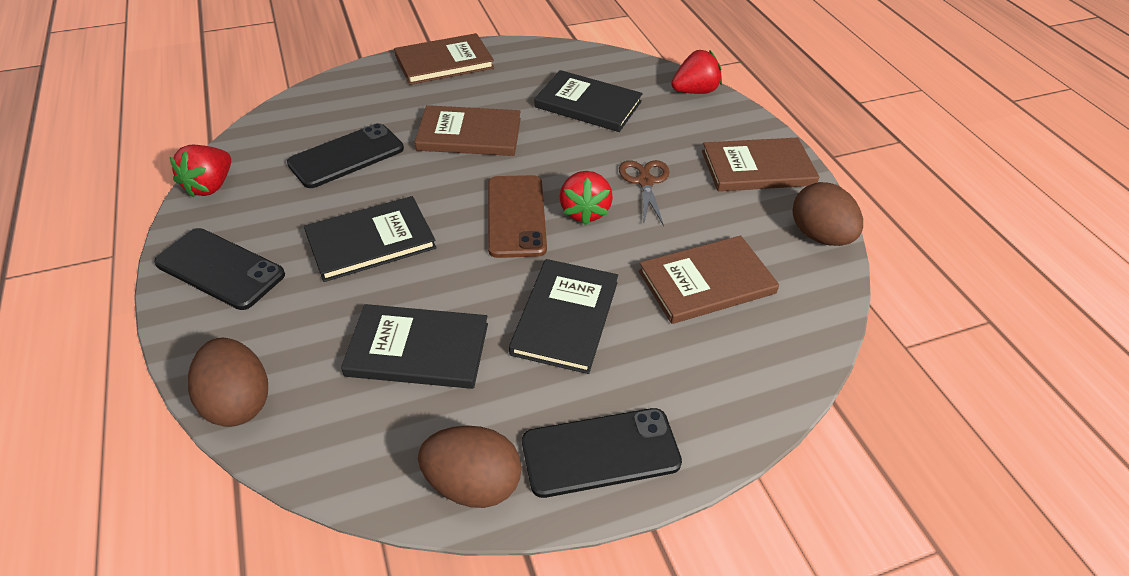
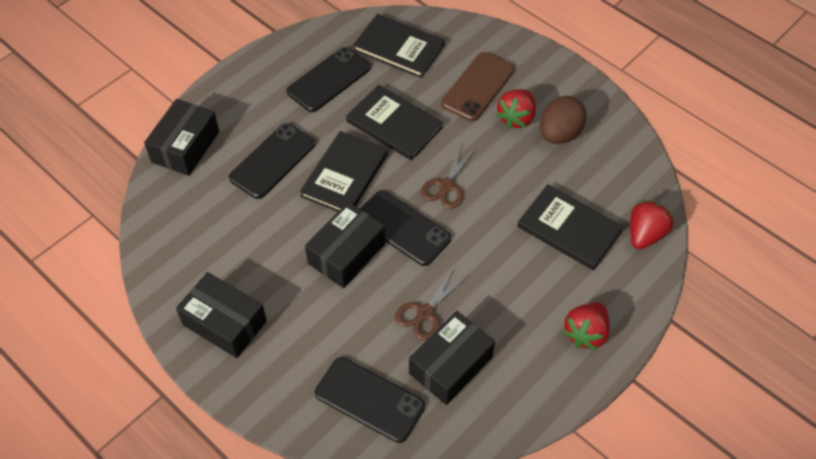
black box: none = 0 -> [144,99,219,176] [176,272,267,358] [305,202,385,288] [409,311,495,405] = 4
black phone: [154,228,285,310] [287,123,404,188] [522,408,682,498] = 3 -> [229,123,315,199] [287,47,371,112] [315,357,425,443] [360,190,451,266] = 4
brown book: [394,33,494,85] [415,105,521,156] [639,235,779,324] [702,138,819,191] = 4 -> none = 0
brown egg: [188,338,268,427] [418,426,522,508] [793,182,863,246] = 3 -> [540,96,587,144] = 1
brown scissors: [619,160,669,226] = 1 -> [395,267,469,340] [421,143,476,209] = 2

